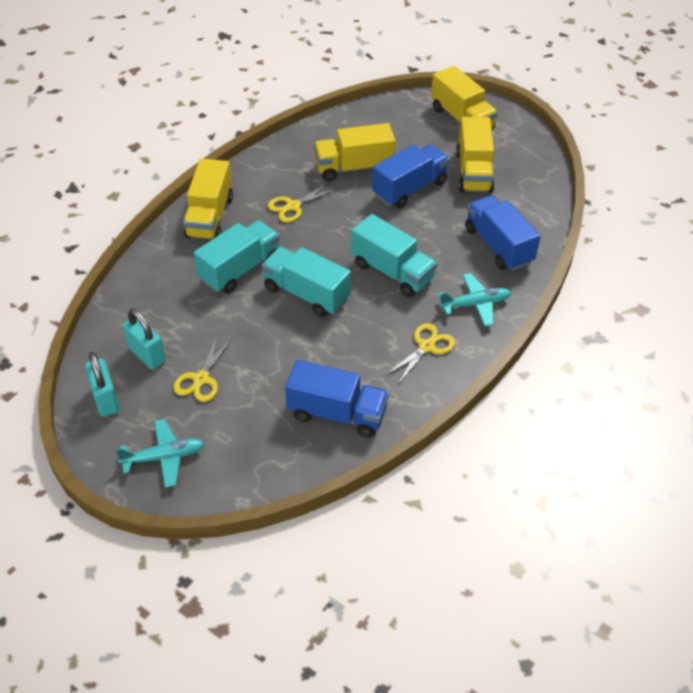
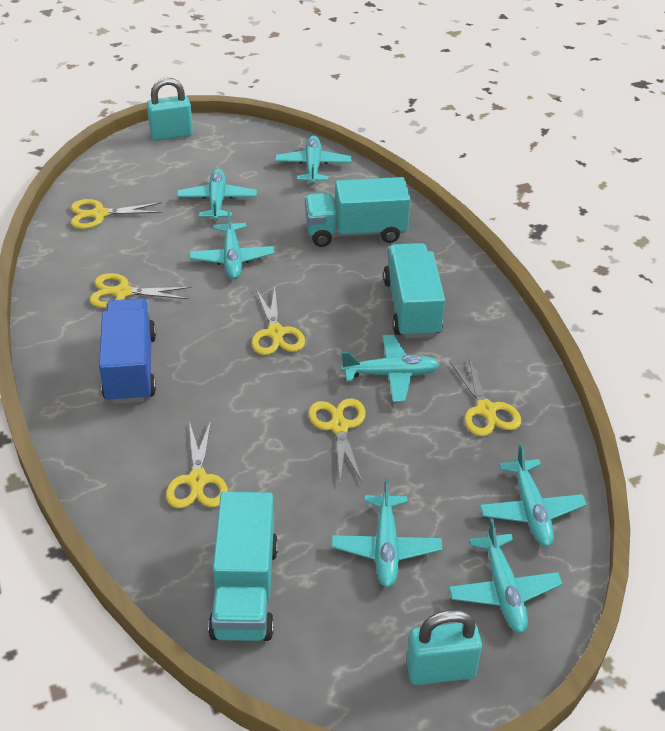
blue truck: [285,360,389,438] [372,144,450,208] [465,195,541,271] = 3 -> [99,298,156,404] = 1
turquoise plane: [115,419,204,488] [438,273,511,327] = 2 -> [177,168,257,221] [189,208,275,279] [275,135,351,184] [331,478,442,588] [341,335,440,402] [448,519,563,633] [480,444,587,547] = 7
yellow scissors: [173,335,232,402] [268,182,338,222] [385,323,455,384] = 3 -> [71,199,162,229] [90,273,191,308] [166,420,228,508] [251,287,305,355] [308,398,366,484] [449,357,521,436] = 6
yellow truck: [183,158,233,239] [314,123,396,181] [431,66,498,129] [456,117,495,193] = 4 -> none = 0

